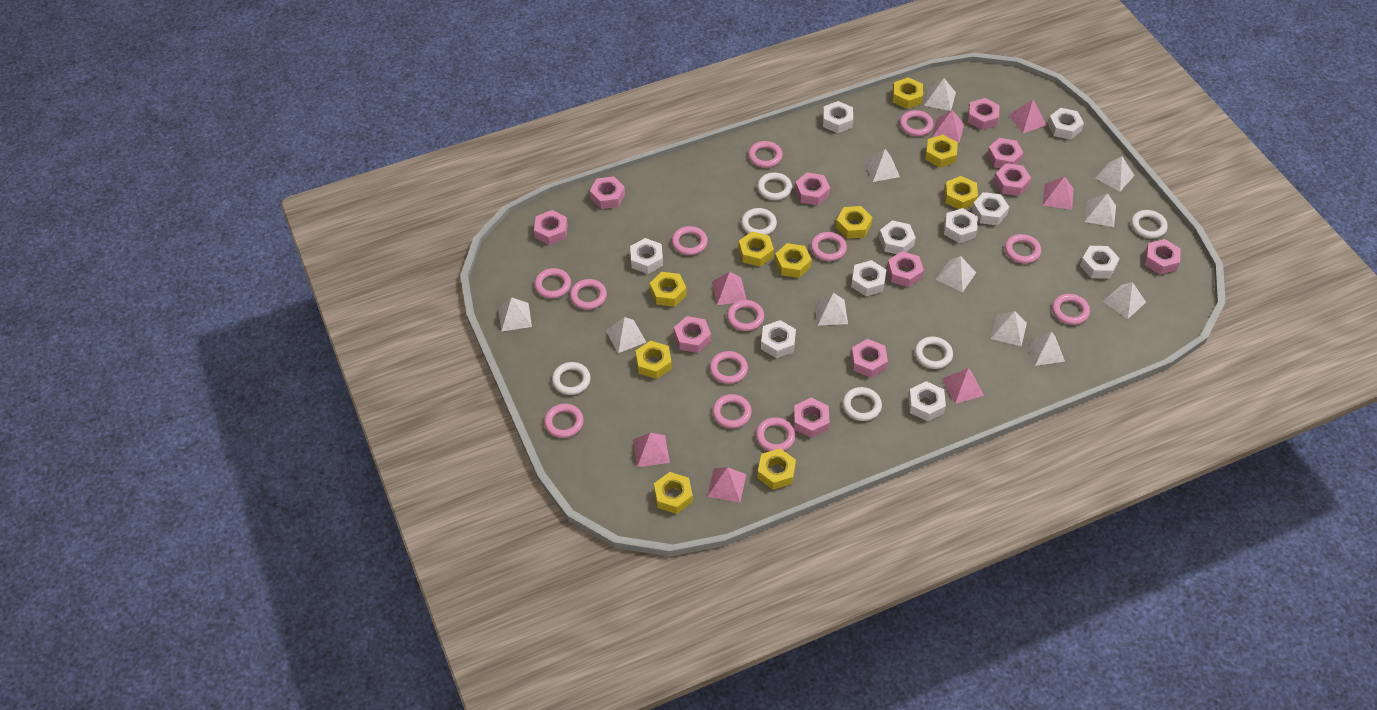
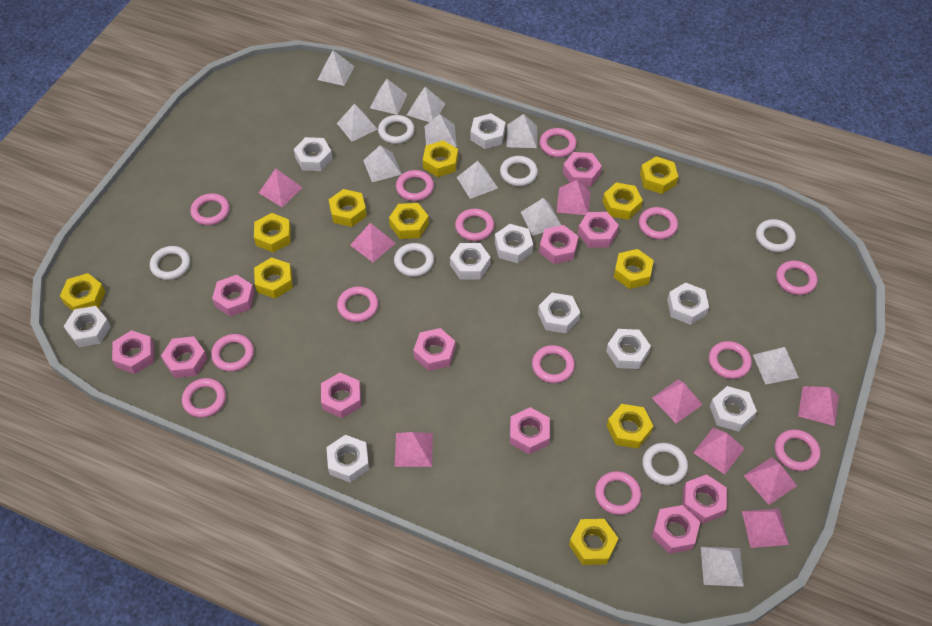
pink pyramid: [633,433,670,467] [707,467,746,503] [712,272,747,305] [932,110,964,143] [942,368,984,404] [1009,99,1046,133] [1043,176,1074,210] = 7 -> [259,169,303,207] [350,223,396,262] [395,432,433,467] [557,180,590,215] [652,380,703,423] [694,428,745,474] [742,508,789,548] [743,457,797,505] [798,386,839,426] = 9
yellow nut: [636,341,672,379] [650,272,687,307] [654,472,693,514] [739,232,774,267] [757,448,796,490] [775,243,812,278] [836,206,872,239] [893,77,923,109] [925,135,958,168] [944,176,978,209] = 10 -> [60,273,106,311] [254,213,291,252] [254,257,293,299] [329,189,367,227] [389,203,429,239] [423,140,458,177] [569,519,618,565] [603,182,643,220] [607,404,653,448] [614,249,654,289] [640,156,678,194] = 11

